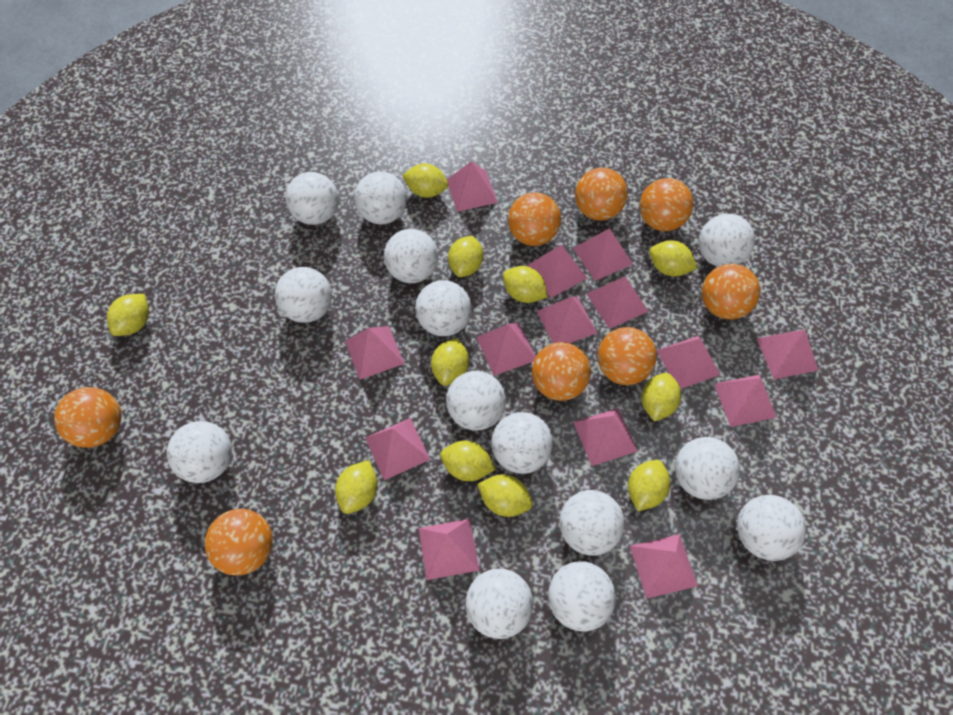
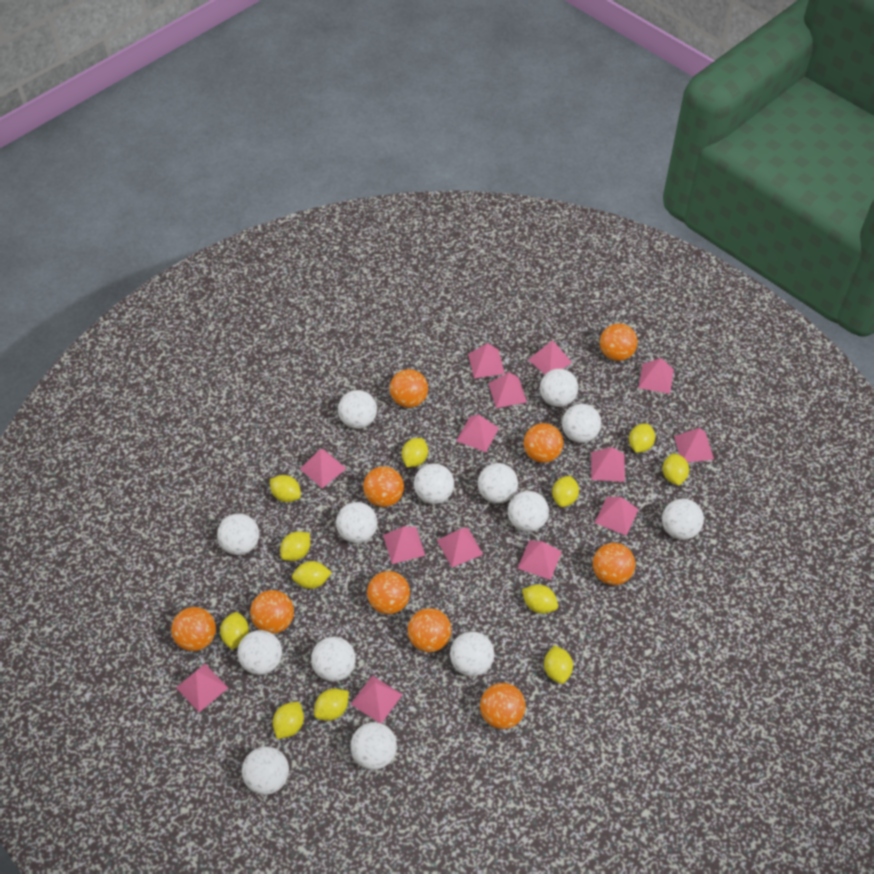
orange ball: [54,387,121,448] [205,509,273,576] [508,192,561,246] [532,342,591,401] [575,167,628,221] [598,327,657,385] [640,178,693,231] [702,264,760,320] = 8 -> [171,607,216,651] [250,590,294,634] [363,466,404,507] [367,571,410,614] [390,369,428,408] [408,608,451,652] [480,683,526,729] [524,423,563,463] [593,543,635,585] [600,323,638,361] = 10
yellow lemon: [107,294,149,336] [335,460,378,514] [402,164,448,198] [431,338,469,386] [440,441,496,481] [448,236,483,277] [477,474,532,517] [503,266,548,303] [628,460,670,511] [641,373,681,421] [649,240,698,276] = 11 -> [220,612,249,650] [270,475,301,502] [273,702,304,739] [280,531,310,561] [292,561,332,589] [314,689,349,721] [402,438,428,467] [522,585,558,614] [544,645,573,684] [552,476,579,507] [629,423,655,453] [663,453,689,486] = 12

